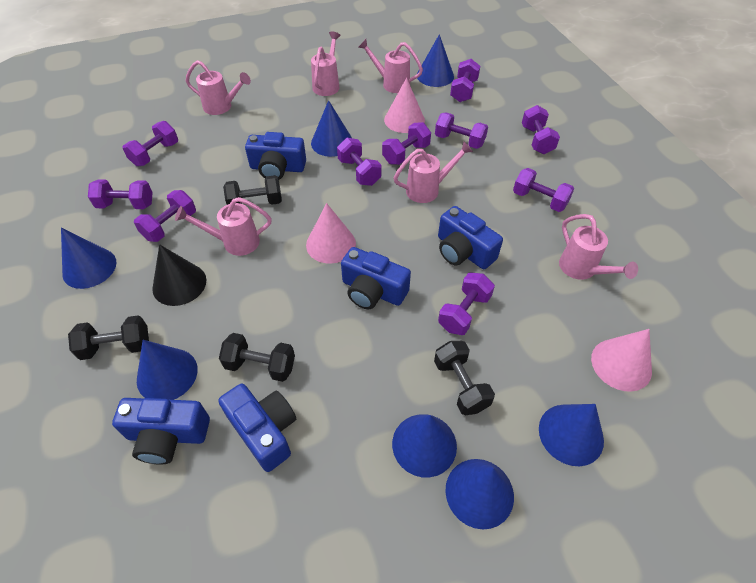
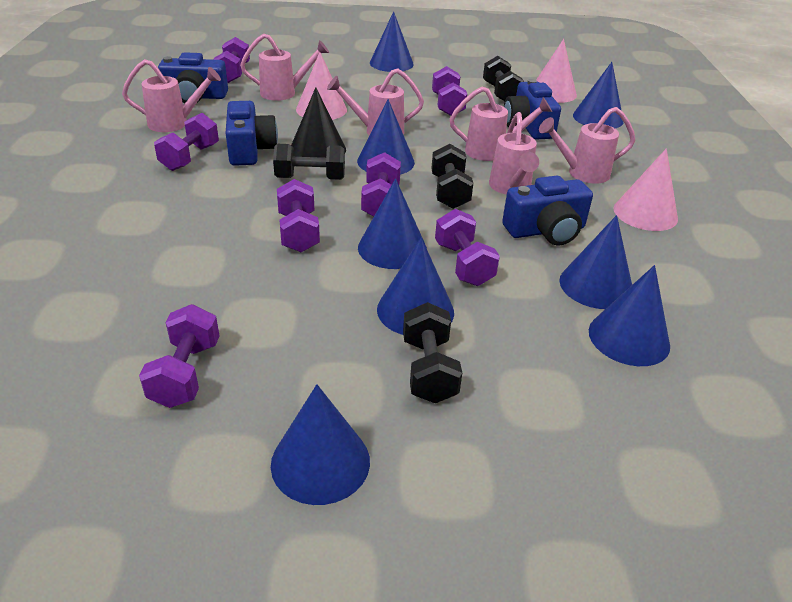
blue camera: [112,398,210,464] [218,384,296,472] [245,132,306,180] [341,247,411,309] [438,206,503,269] = 5 -> [158,52,228,103] [226,101,278,166] [502,176,593,245] [504,79,561,140] = 4
blue cone: [61,228,117,289] [137,340,198,400] [311,100,352,157] [392,414,457,478] [417,34,454,87] [445,459,514,529] [539,404,604,466] = 7 -> [271,384,370,505] [357,99,415,175] [358,179,427,269] [370,11,414,72] [377,237,454,335] [559,215,632,309] [573,62,624,128] [589,265,670,366] = 8
purple dumbbell: [88,179,153,209] [123,121,178,166] [134,190,196,242] [337,138,381,186] [382,122,431,165] [435,112,488,149] [438,273,495,335] [450,59,480,102] [513,168,574,212] [522,105,560,154] = 10 -> [139,304,219,408] [154,113,219,171] [213,37,250,83] [277,179,320,252] [361,152,401,217] [432,66,467,116] [435,209,500,286] = 7

